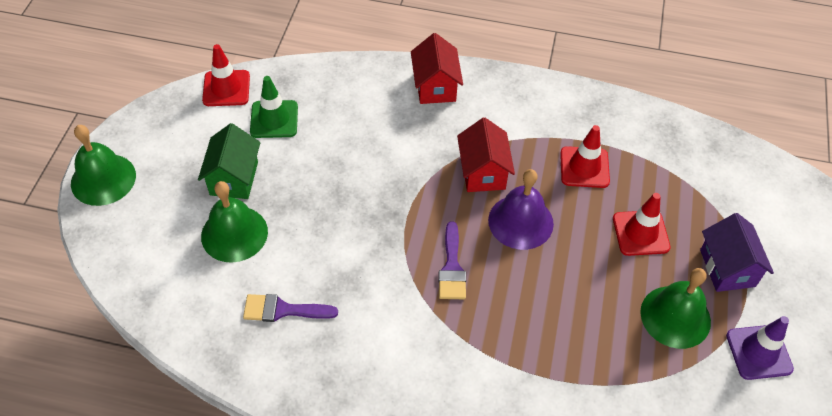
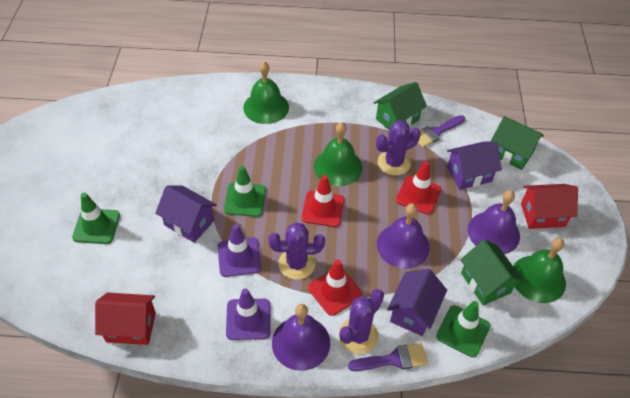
green house: [198,123,260,199] = 1 -> [374,82,427,131] [460,240,523,305] [491,116,544,170] = 3
green traffic cone: [250,76,298,138] = 1 -> [72,193,120,244] [224,166,266,217] [436,301,490,357] = 3
purple bell: [488,169,554,250] = 1 -> [272,304,330,371] [377,203,430,269] [468,190,520,254] = 3
purple cactus: none = 0 -> [268,222,325,280] [339,289,384,354] [376,120,421,176] = 3
purple house: [700,213,774,292] = 1 -> [155,185,217,243] [387,269,447,336] [447,142,502,190] = 3
purple traffic cone: [726,316,794,380] = 1 -> [218,224,261,277] [226,288,270,340] = 2

